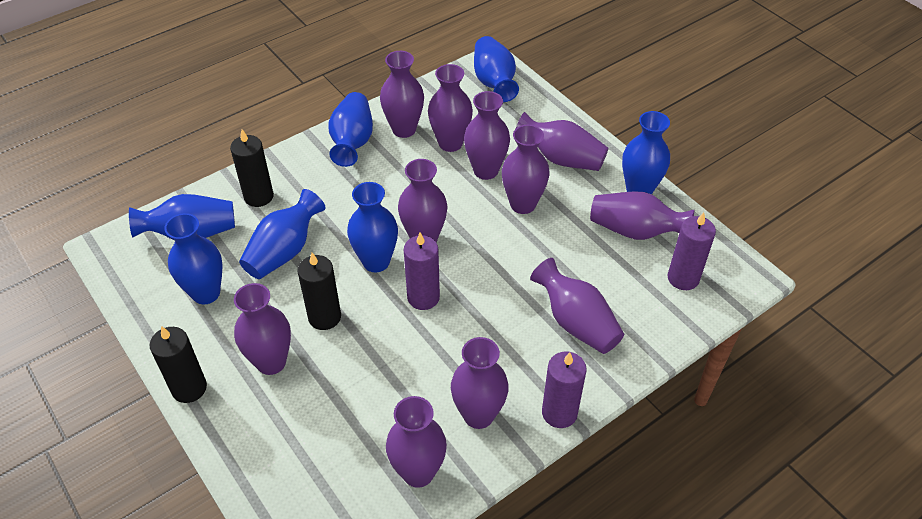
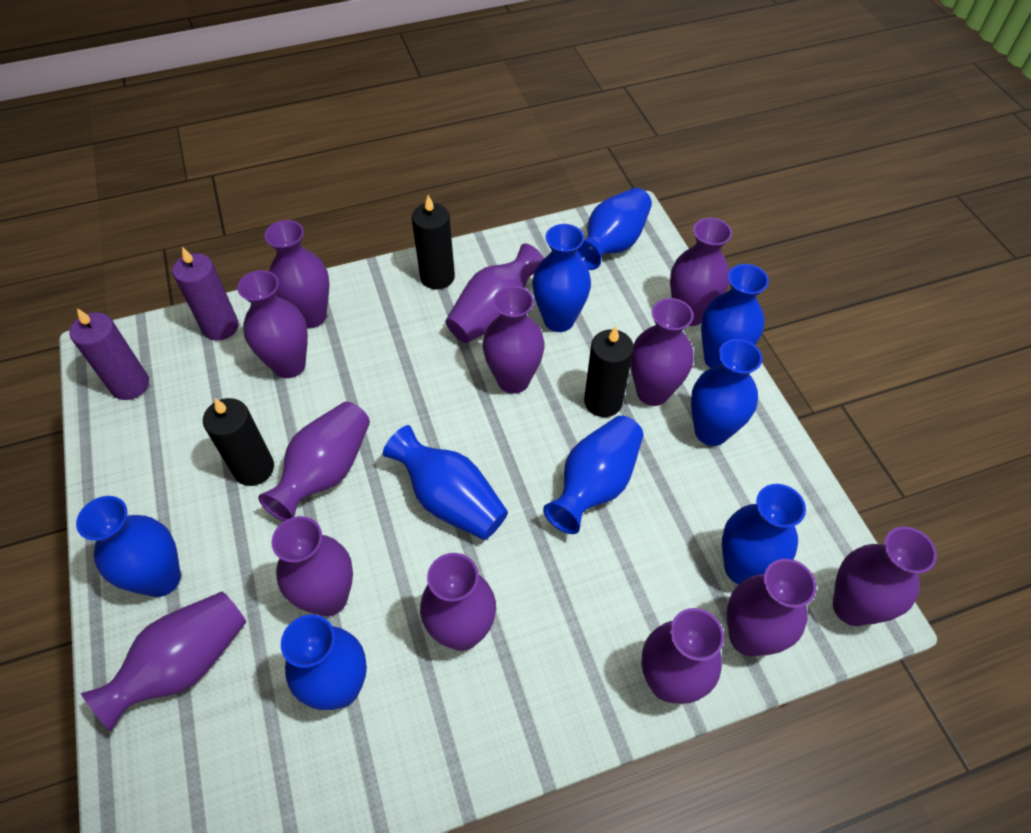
blue vase: [129,194,235,240] [165,213,222,304] [239,189,326,279] [328,92,373,167] [347,182,398,273] [474,36,519,102] [622,111,670,194] = 7 -> [76,496,181,597] [281,615,367,710] [383,425,508,540] [532,224,591,332] [543,416,643,534] [576,188,652,270] [691,339,762,446] [701,264,769,368] [722,484,806,584] = 9
purple candle: [404,232,440,310] [542,352,587,428] [668,212,716,290] = 3 -> [69,308,149,400] [172,247,239,341] = 2
purple vase: [234,283,291,375] [380,51,424,138] [386,396,447,488] [398,159,448,242] [428,64,473,152] [451,337,509,429] [464,91,510,180] [502,125,550,214] [516,112,609,171] [530,258,624,354] [590,191,694,240] = 11 -> [81,592,246,731] [237,270,308,378] [258,402,370,521] [264,220,330,328] [272,516,353,616] [420,553,496,651] [446,243,544,343] [483,286,545,394] [630,298,694,406] [641,608,724,704] [670,218,732,326] [727,559,816,656] [833,527,937,626] = 13

